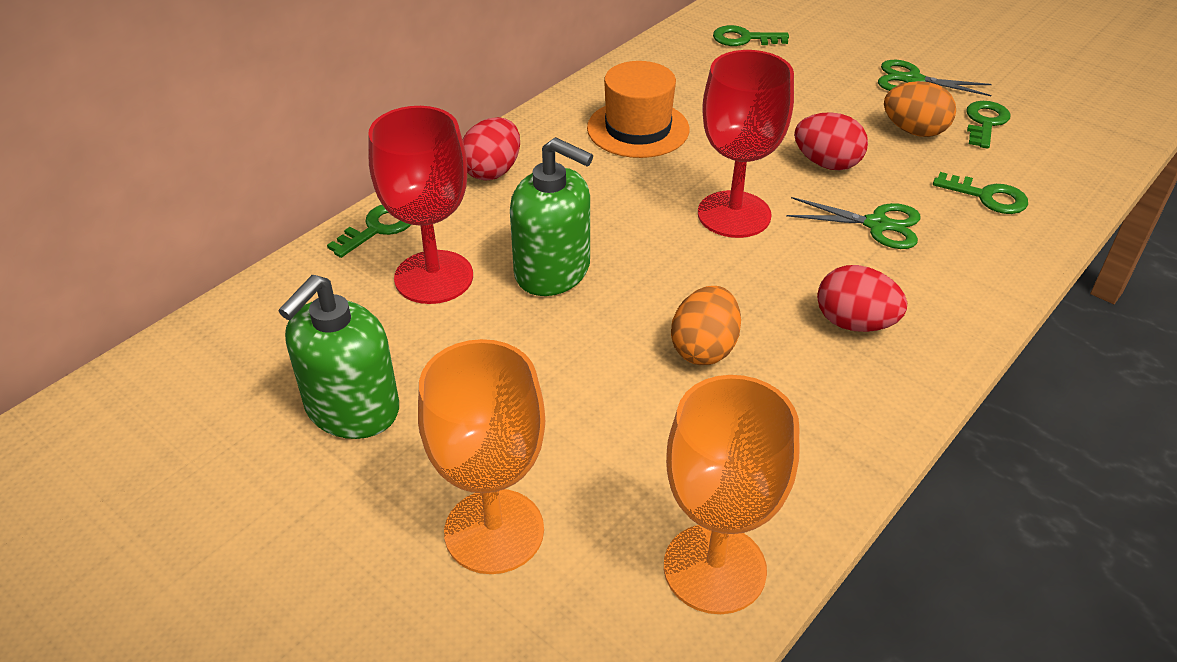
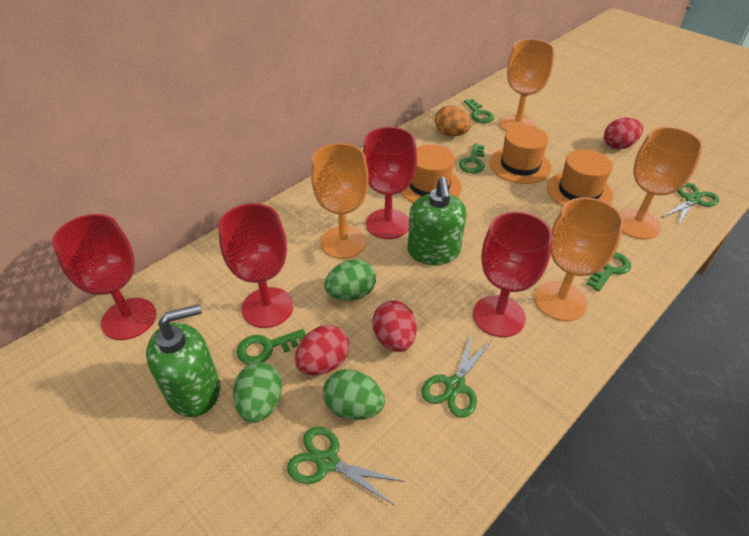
green egg: none = 0 -> [233,362,282,423] [323,369,385,420] [324,260,376,301] = 3
green scissors: [786,197,921,249] [878,60,992,96] = 2 -> [287,426,404,505] [421,334,492,418] [661,182,719,226] = 3
orange egg: [671,286,741,365] [884,81,956,137] = 2 -> [435,106,471,136] = 1
orange goblet: [418,339,545,574] [664,375,799,614] = 2 -> [311,143,369,259] [499,39,555,131] [535,197,624,321] [619,127,703,239] = 4
orange hat: [587,61,689,158] = 1 -> [401,144,462,203] [490,125,551,184] [547,149,613,206] = 3
red goblet: [368,106,473,304] [698,50,794,238] = 2 -> [52,214,156,340] [218,203,293,328] [363,127,417,239] [473,212,553,337] = 4

